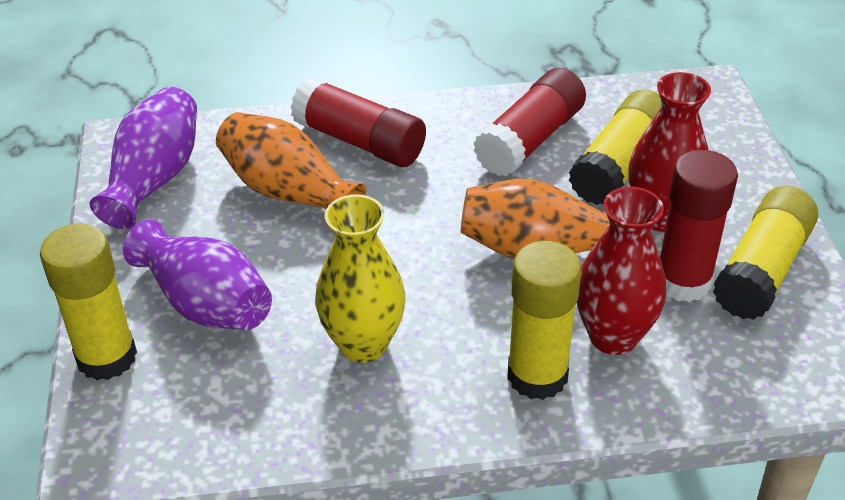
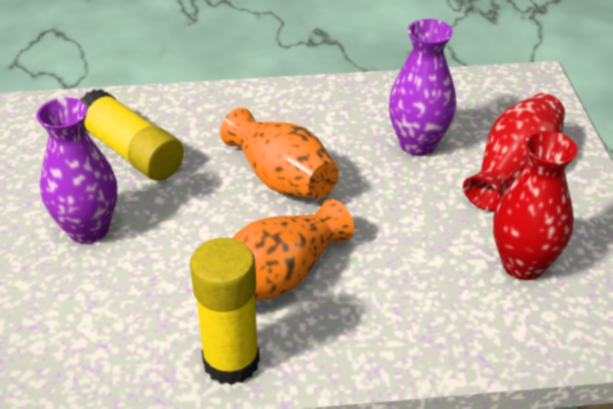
red glue stick: [291,77,426,167] [473,68,586,176] [660,150,738,302] = 3 -> none = 0
yellow glue stick: [40,223,137,381] [507,241,582,400] [569,89,662,205] [713,186,818,320] = 4 -> [80,89,184,181] [190,238,260,385] = 2
yellow vase: [315,194,406,363] = 1 -> none = 0

